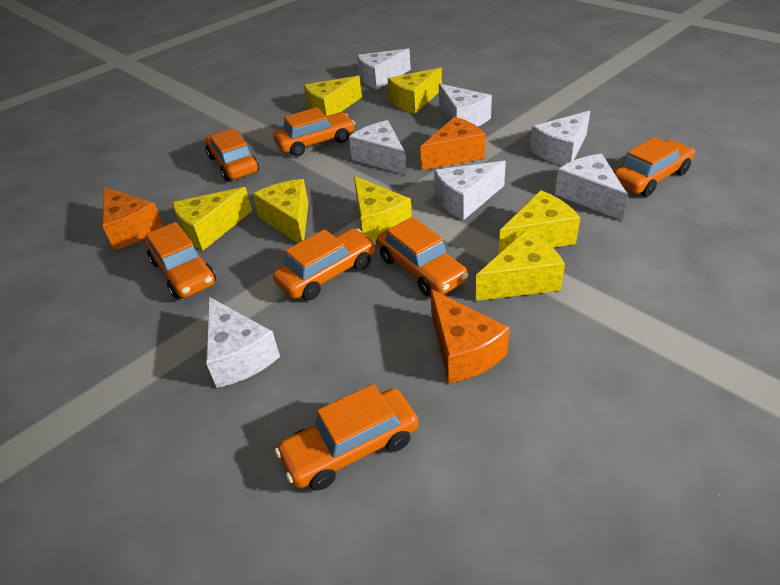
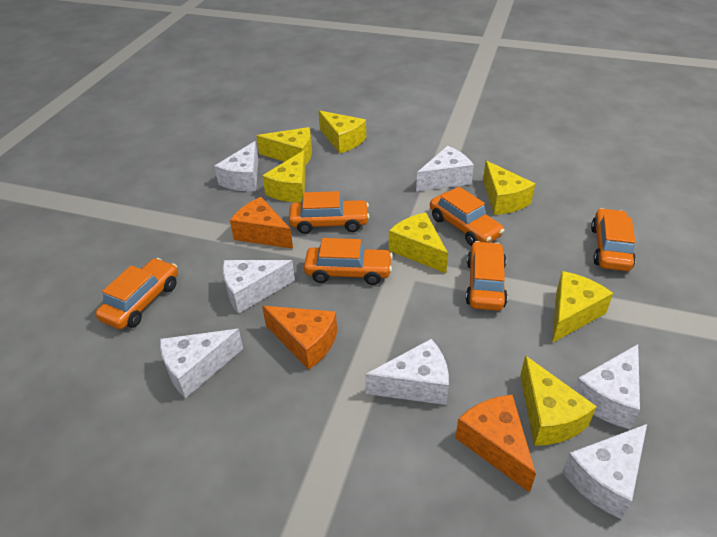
orange car: [146,222,216,299] [205,128,259,181] [273,228,376,300] [274,107,355,156] [275,384,418,491] [377,217,468,296] [614,137,695,197] = 7 -> [96,258,178,329] [289,191,369,234] [304,238,393,285] [430,187,504,246] [466,241,508,311] [591,208,636,271] = 6

